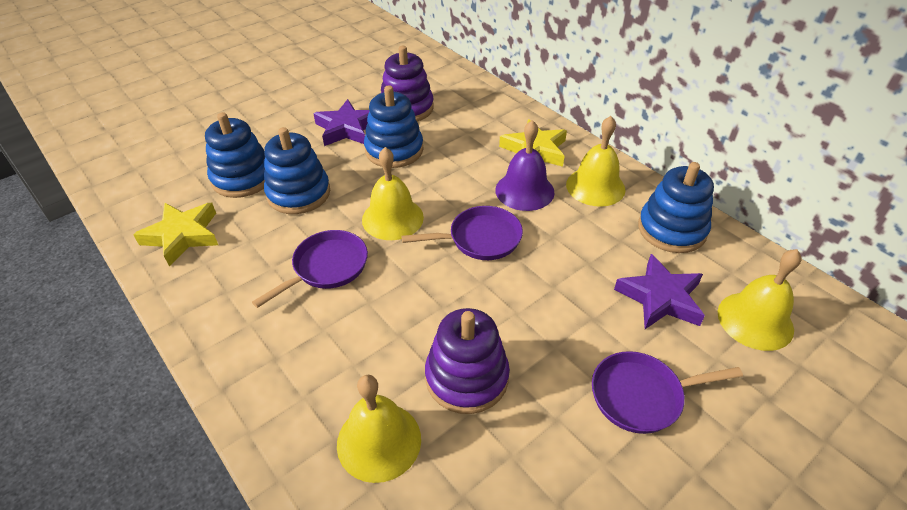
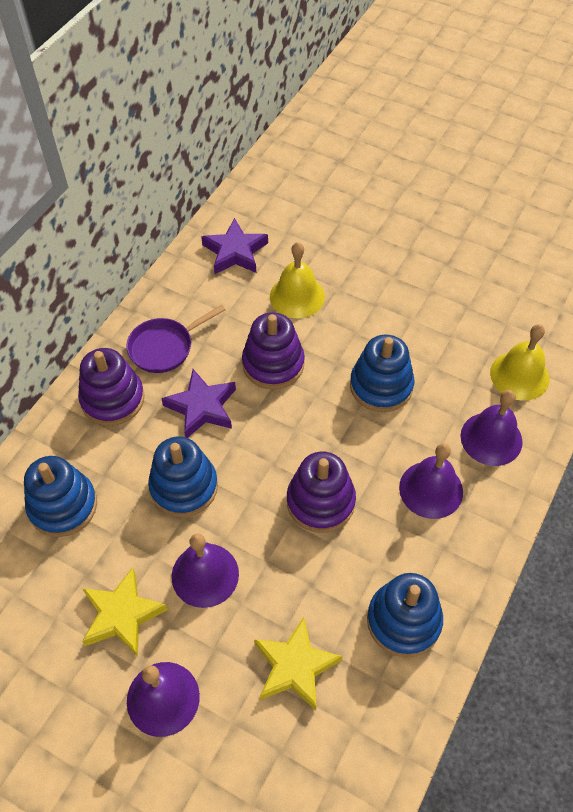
purple bell: [495,120,555,211] = 1 -> [127,662,200,737] [172,533,239,608] [399,443,463,519] [460,390,523,466] = 4
purple pan: [252,230,368,308] [401,206,523,260] [592,351,743,434] = 3 -> [126,305,225,373] = 1
purple stacking toy: [381,46,434,122] [425,308,510,414] = 2 -> [78,348,145,426] [242,312,305,389] [287,452,356,533] = 3
yellow bell: [337,375,421,483] [362,147,424,240] [566,116,626,207] [718,249,802,351] = 4 -> [270,242,325,318] [490,324,549,401] = 2

